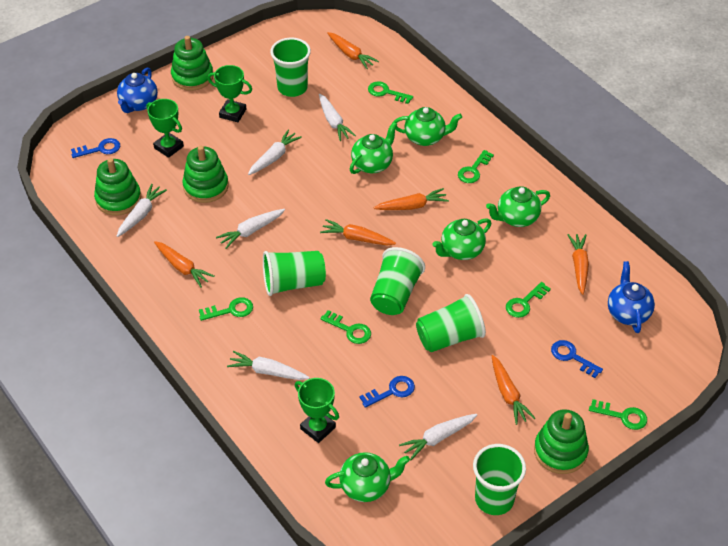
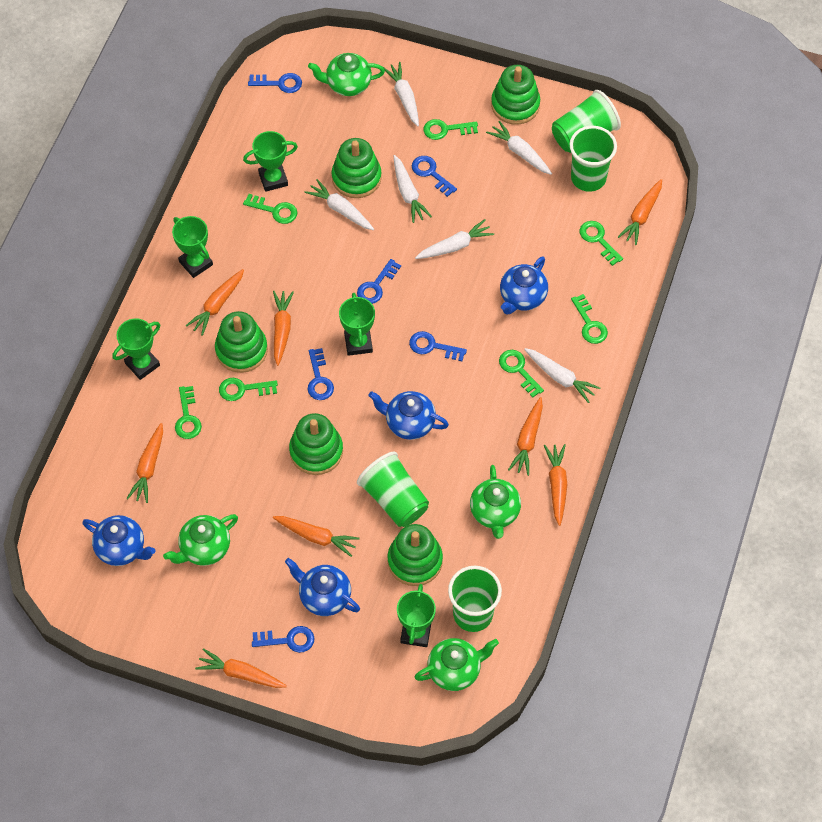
blue key: [71,138,120,158] [359,376,415,408] [551,340,603,378] = 3 -> [248,73,302,93] [252,626,314,653] [308,348,334,400] [357,259,401,304] [409,331,467,361] [412,156,457,197] = 6
blue teapot: [117,67,158,113] [608,261,655,333] = 2 -> [82,515,156,566] [285,558,360,616] [369,391,449,440] [500,257,548,315] = 4
green cup: [263,251,326,296] [270,38,311,97] [370,247,425,315] [416,294,486,352] [473,444,526,515] = 5 -> [357,452,429,527] [448,566,502,632] [552,90,621,153] [569,126,617,192] = 4
green key: [199,297,253,321] [320,310,371,344] [368,81,413,104] [458,150,494,183] [506,282,551,318] [589,399,647,430] = 6 -> [175,386,202,439] [219,378,278,401] [243,194,298,224] [423,119,478,140] [499,350,544,398] [571,294,608,344] [580,221,623,266] = 7
green stacking toy: [94,158,141,215] [171,36,213,91] [182,146,229,203] [534,409,589,474] = 4 -> [215,311,268,373] [289,413,343,475] [331,138,382,198] [388,524,443,586] [491,65,540,125] = 5
green teapot: [325,452,410,502] [350,122,397,174] [394,107,462,146] [432,218,491,260] [486,186,550,227] = 5 -> [163,514,238,566] [308,53,385,96] [415,638,499,691] [470,465,521,539] = 4
green trophy: [146,99,184,158] [208,65,252,122] [295,378,339,443] = 3 -> [112,318,160,380] [172,216,213,278] [243,131,298,192] [339,293,375,356] [397,584,436,647] = 5
orange carrot: [154,241,215,287] [320,219,396,245] [327,32,379,69] [374,188,449,210] [492,355,535,425] [567,234,589,295] = 6 -> [126,423,163,503] [186,269,244,336] [195,648,287,688] [273,291,294,366] [273,516,360,557] [508,397,543,476] [544,444,567,526] [618,179,662,245] = 8

